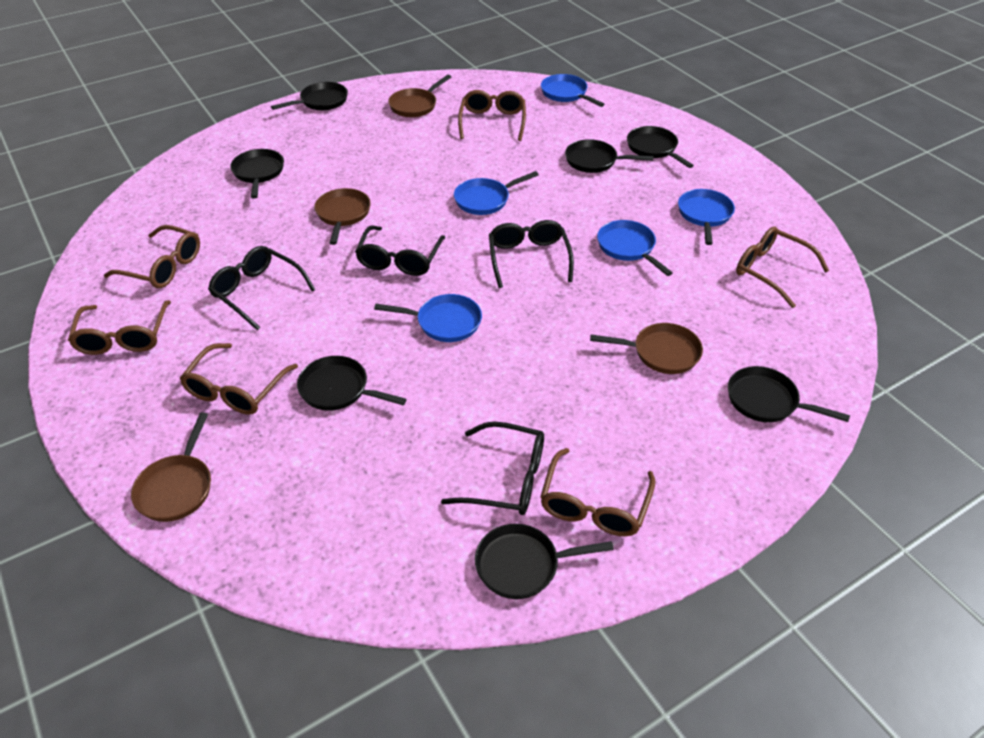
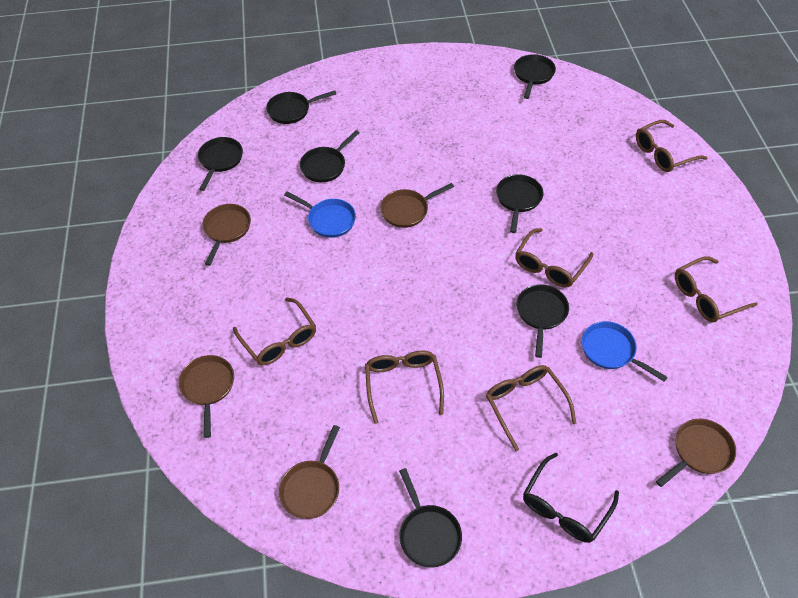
black glasses: [208,246,315,330] [355,226,445,276] [441,421,544,515] [489,220,574,288] = 4 -> [523,453,619,543] = 1
blue pan: [374,294,482,342] [454,171,538,215] [541,74,605,107] [597,220,673,276] [678,189,735,245] = 5 -> [284,191,356,238] [582,321,668,382] = 2
brown pan: [131,412,211,522] [314,188,371,245] [388,75,451,117] [590,323,703,374] = 4 -> [179,355,234,438] [202,204,251,266] [279,425,340,519] [380,183,454,228] [656,419,736,487] = 5

